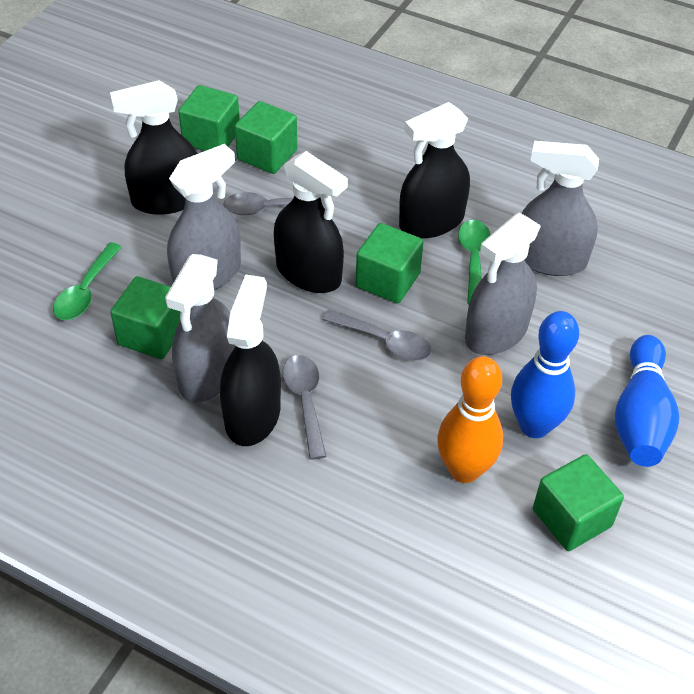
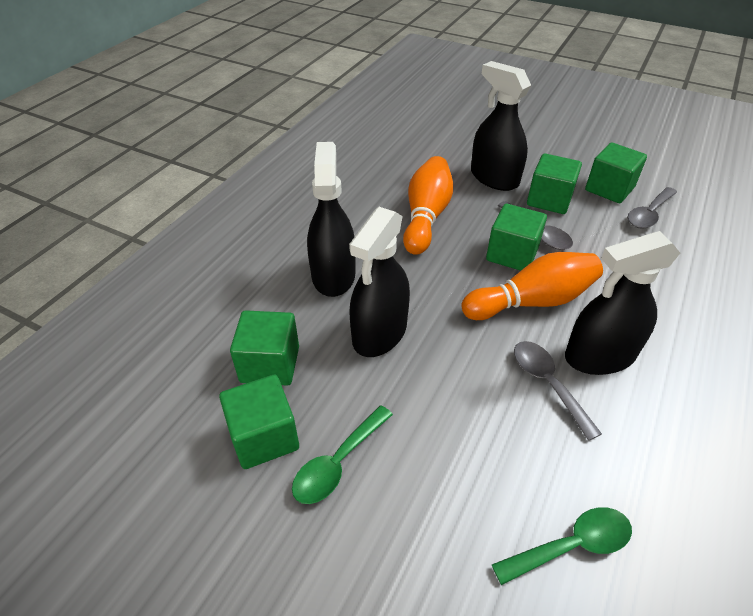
blue bowling pin: [511,311,579,438] [615,335,679,467] = 2 -> none = 0
grey spray bottle: [165,254,235,403] [167,144,241,290] [465,213,541,355] [521,141,599,276] = 4 -> none = 0
orange bowling pin: [437,356,503,483] = 1 -> [403,156,453,255] [462,252,603,320] = 2

